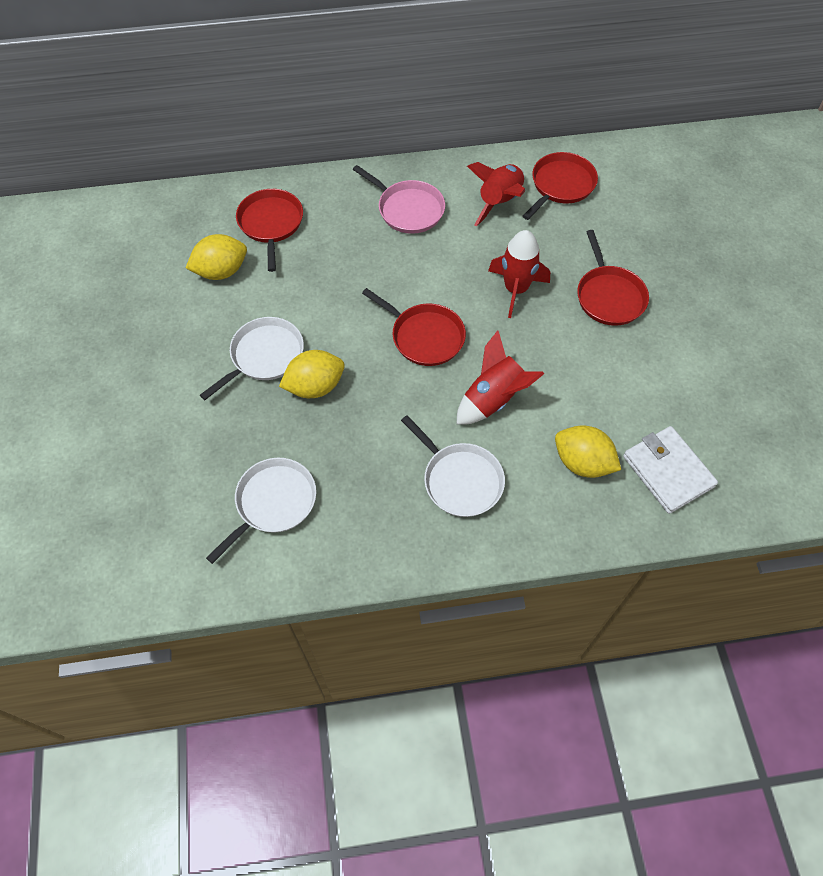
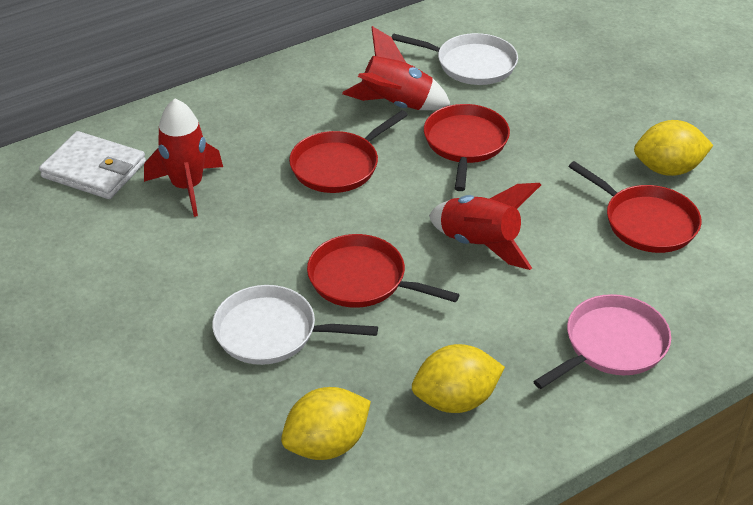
white pan: [200,317,304,400] [206,458,316,564] [401,415,505,517] = 3 -> [212,285,378,365] [391,33,518,85] = 2

